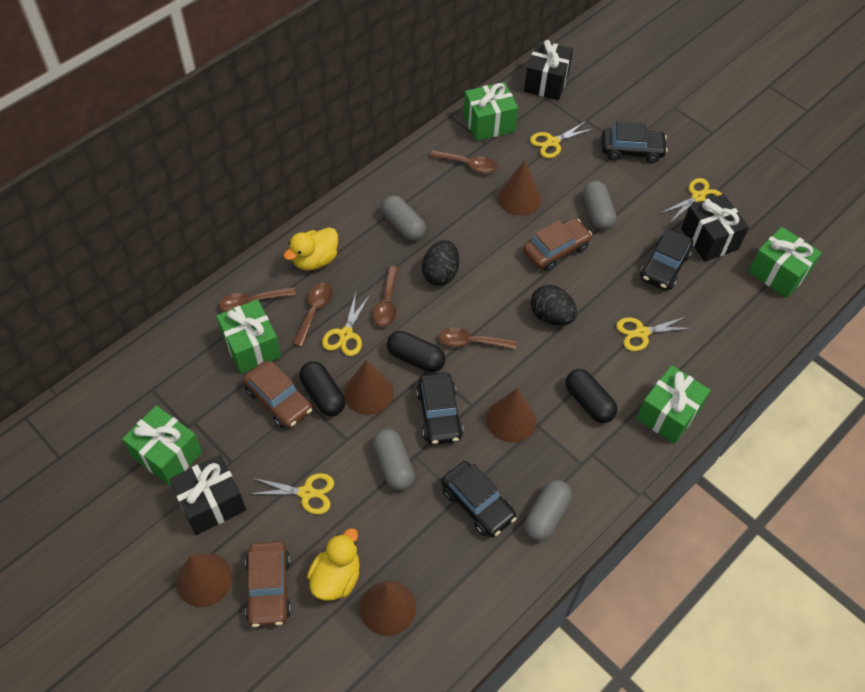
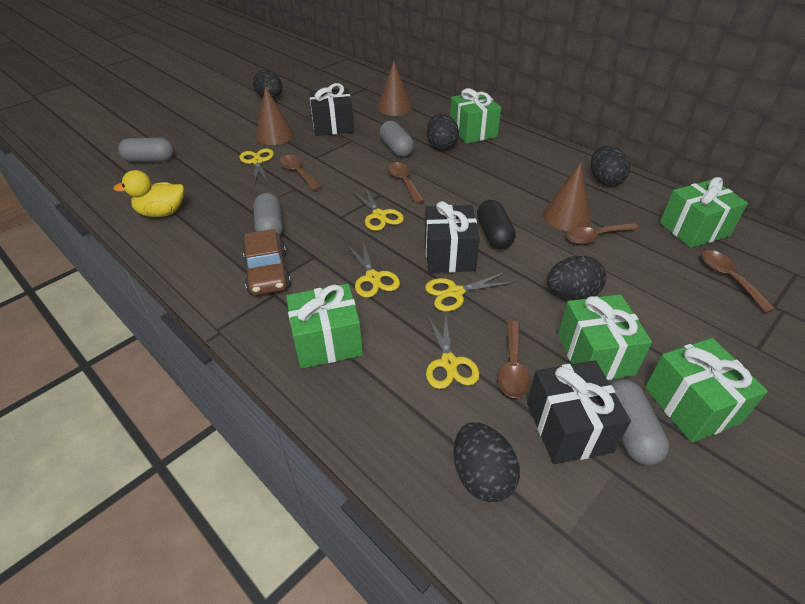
black capsule: [299,361,345,416] [387,331,445,372] [566,369,617,423] = 3 -> [477,200,516,249] = 1
black car: [416,373,463,445] [441,461,517,537] [602,122,668,163] [640,229,693,290] = 4 -> none = 0
black egg: [422,240,459,286] [531,285,577,326] = 2 -> [253,70,282,99] [427,114,459,150] [454,422,520,502] [547,256,606,300] [591,146,631,186] = 5
brown car: [243,361,313,428] [245,541,291,627] [523,218,592,271] = 3 -> [243,229,291,295] = 1
brown cone: [176,553,232,607] [344,360,394,415] [360,581,416,636] [486,388,536,443] [498,160,541,216] = 5 -> [256,86,294,145] [377,61,413,116] [543,162,591,231] = 3
yellow duck: [284,227,338,270] [307,528,360,601] = 2 -> [114,170,185,217] = 1

